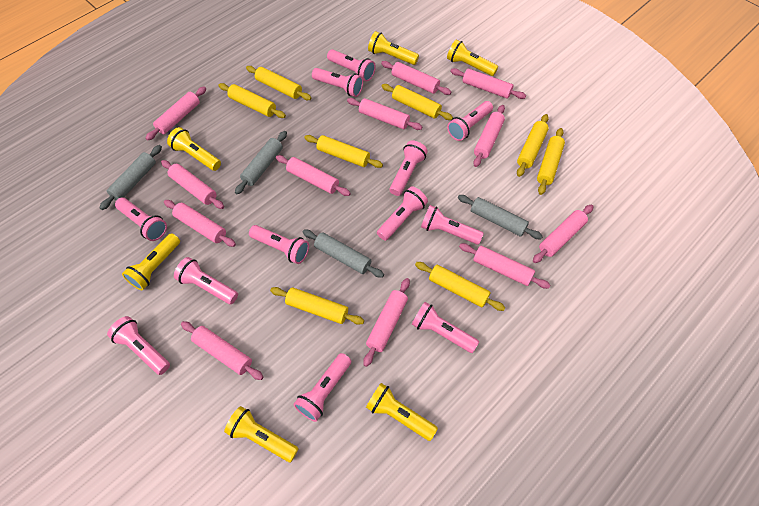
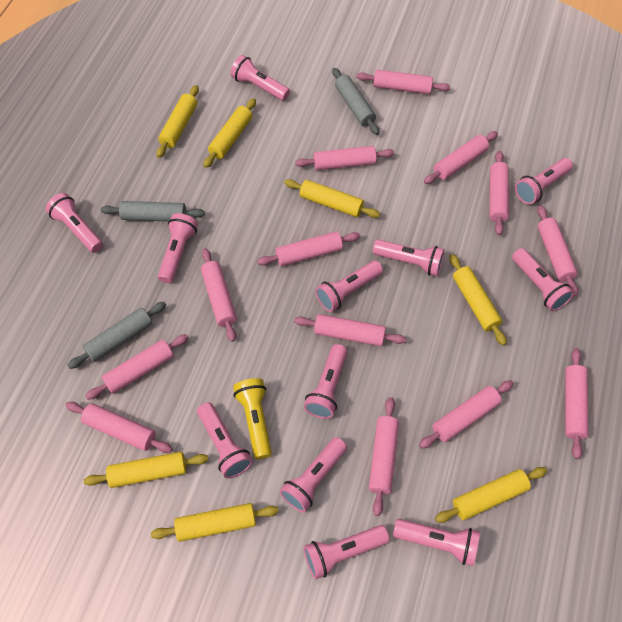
grey rolling pin: [99,145,162,210] [235,131,287,194] [303,230,384,278] [458,195,543,239] = 4 -> [67,302,166,369] [101,201,205,221] [332,68,379,135] = 3
pink rolling pin: [145,86,206,141] [161,160,224,209] [164,200,236,247] [181,321,263,380] [276,155,351,196] [347,98,422,130] [363,278,410,367] [381,61,451,95] [450,68,526,99] [459,243,551,289] [473,105,505,167] [533,205,593,263] = 12 -> [65,402,173,453] [85,334,189,400] [201,248,237,342] [257,231,360,266] [294,314,406,346] [295,146,394,170] [356,70,450,94] [369,397,399,516] [419,380,514,449] [424,131,498,184] [490,151,509,235] [537,205,578,296] [565,348,589,459] = 13
yellow flashlight: [122,233,180,290] [167,127,221,171] [224,406,299,462] [366,383,438,441] [368,31,419,65] [447,39,498,76] = 6 -> [233,378,272,459] = 1
yellow rolling pin: [219,83,286,118] [246,66,312,100] [270,287,364,325] [304,135,383,168] [381,84,453,120] [415,262,505,311] [517,114,549,177] [537,128,565,195] = 8 -> [84,452,209,488] [151,503,279,542] [156,85,199,158] [203,98,256,168] [284,179,380,218] [435,467,547,523] [449,254,507,345] = 7

